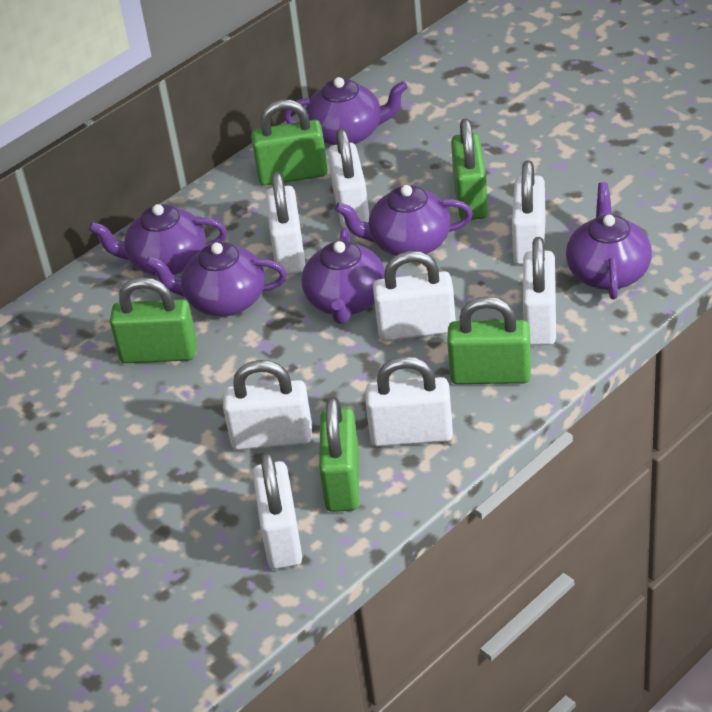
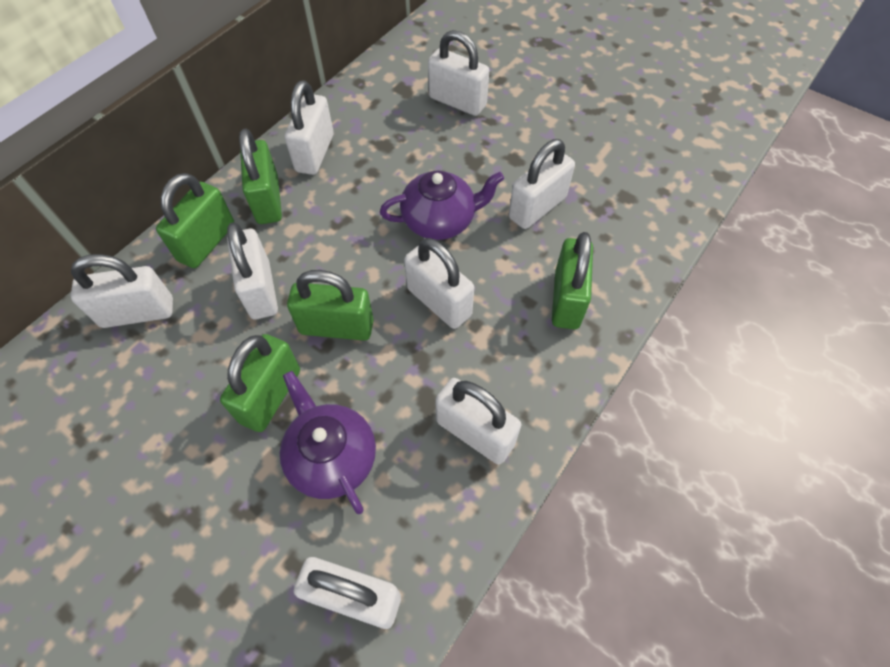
purple teapot: [89,204,227,276] [146,242,287,316] [284,77,408,145] [301,228,385,324] [335,185,473,256] [566,182,652,300] = 6 -> [280,371,376,514] [380,171,504,240] = 2

